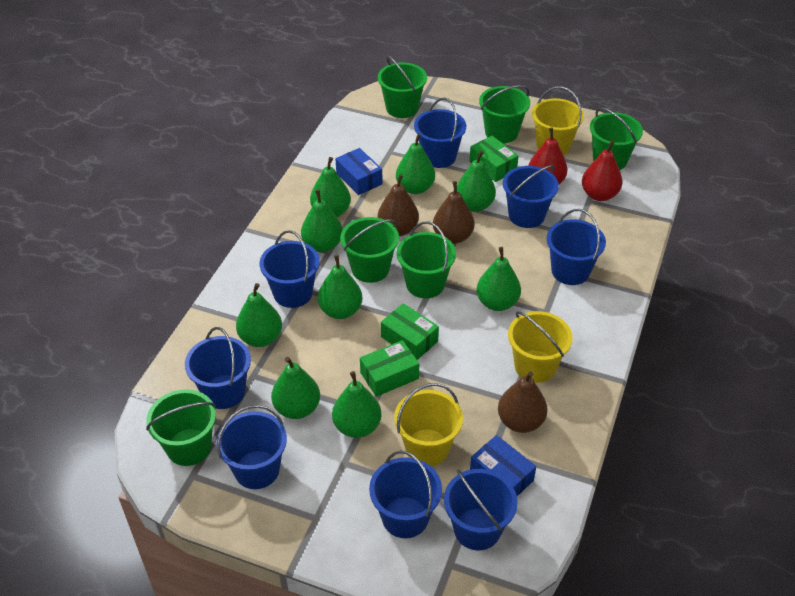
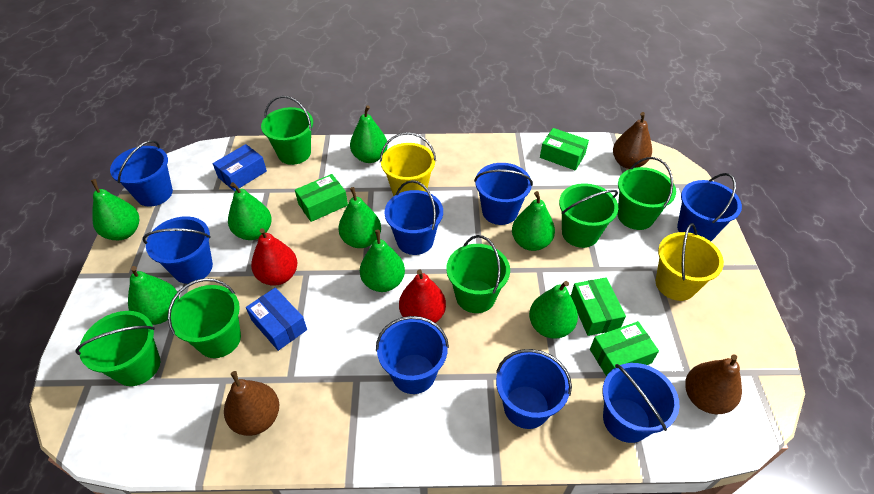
green box: [360,340,419,397] [381,303,439,360] [469,136,519,182] = 3 -> [295,174,348,222] [540,128,589,170] [571,277,626,336] [590,321,659,377] = 4
green pear: [236,283,282,347] [271,357,320,419] [301,189,343,252] [310,157,351,217] [318,255,363,319] [332,371,381,438] [396,133,435,194] [457,150,496,212] [476,247,521,311] = 9 -> [91,179,139,240] [128,266,179,325] [228,182,272,240] [338,187,381,248] [350,105,388,163] [360,230,405,292] [512,191,555,251] [529,281,578,339] = 8
yellow bucket: [394,383,463,466] [508,311,573,383] [532,86,584,155] = 3 -> [380,132,436,196] [656,223,724,301] = 2

